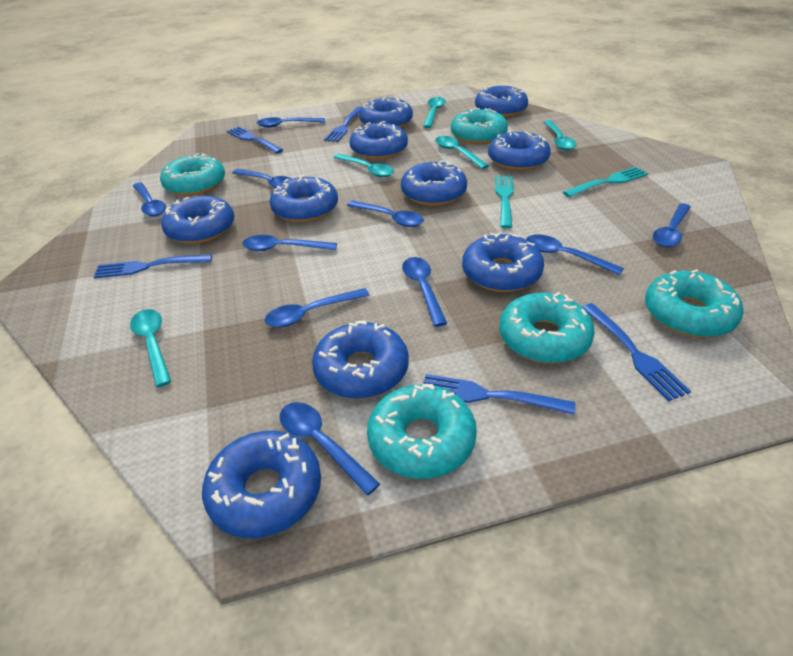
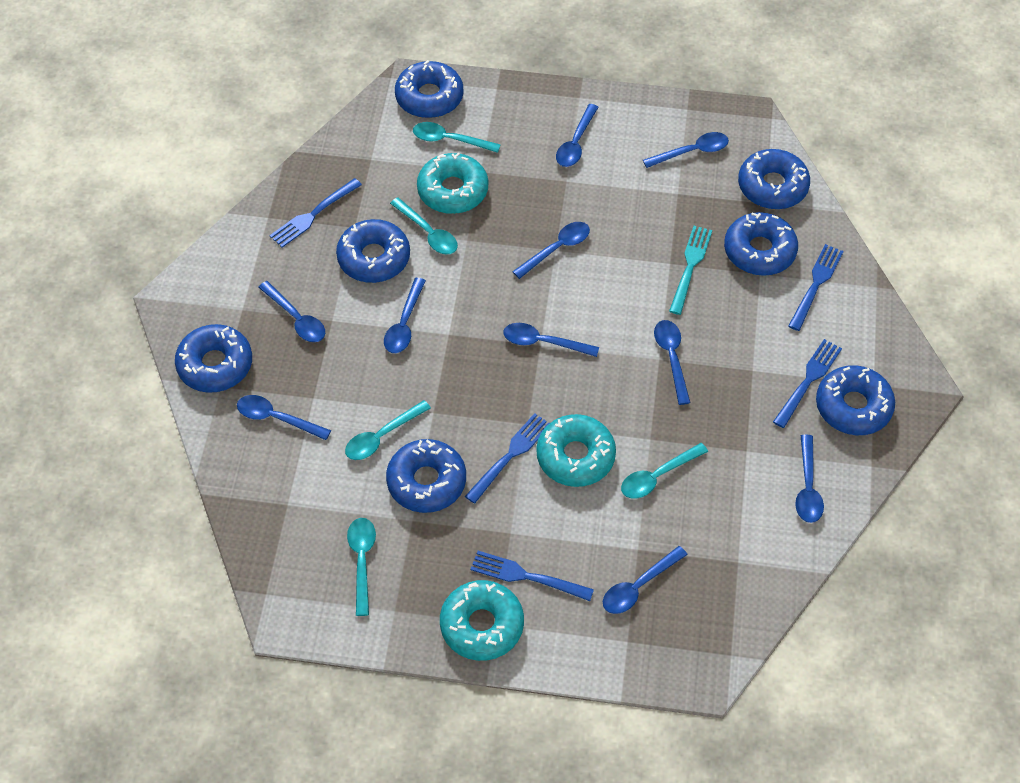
blue donut: [161,196,234,244] [202,430,321,538] [270,175,338,222] [312,320,409,399] [350,121,408,160] [359,96,413,128] [401,160,467,206] [462,233,544,292] [475,86,528,117] [488,130,551,171] = 10 -> [175,324,252,393] [336,219,410,283] [386,439,466,513] [395,60,464,118] [724,212,798,276] [738,149,810,209] [816,365,895,435] = 7
turquoise donut: [160,153,225,196] [367,383,477,479] [451,108,508,145] [499,292,595,363] [645,269,744,338] = 5 -> [417,153,488,214] [440,580,524,661] [536,414,616,487] = 3
turquoise fork: [495,176,514,229] [563,167,648,197] = 2 -> [669,226,712,315] = 1

